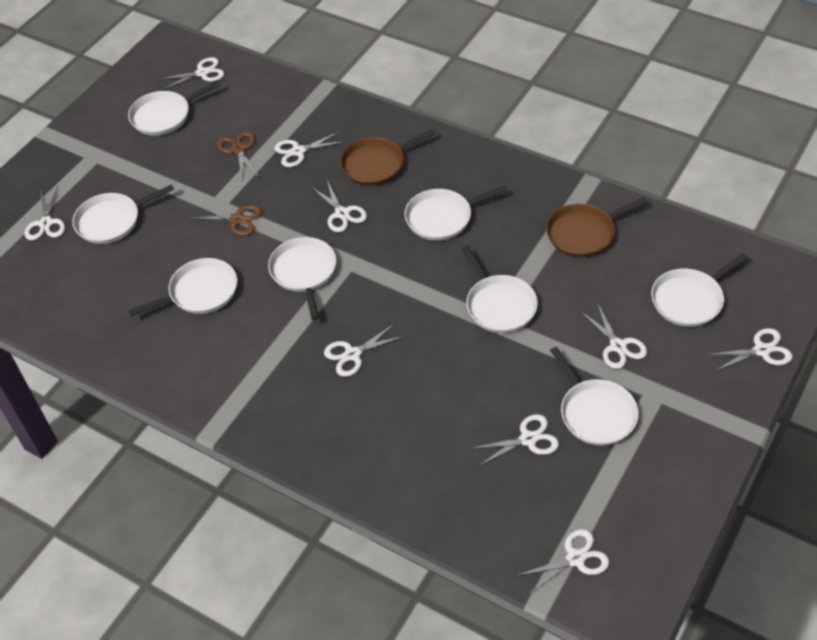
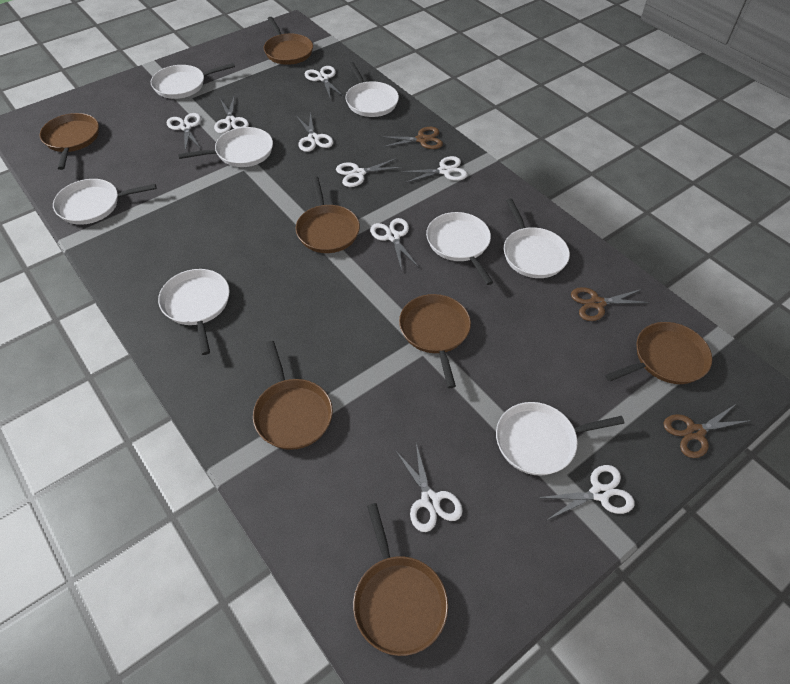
brown pan: [340,129,436,186] [546,197,648,257] = 2 -> [40,113,99,170] [253,341,333,450] [264,17,313,65] [296,177,360,253] [353,503,448,656] [399,294,471,388] [605,322,712,384] = 7
brown scissors: [187,205,262,236] [217,131,259,178] = 2 -> [379,127,443,149] [571,287,651,321] [663,404,752,458] = 3

